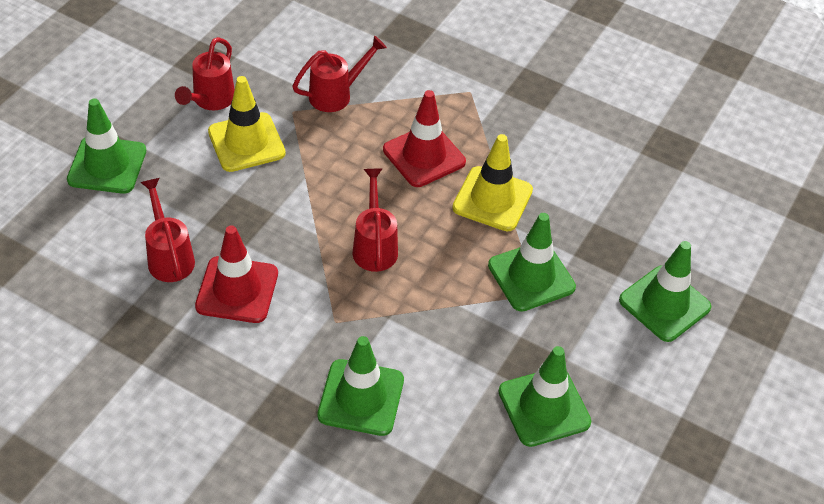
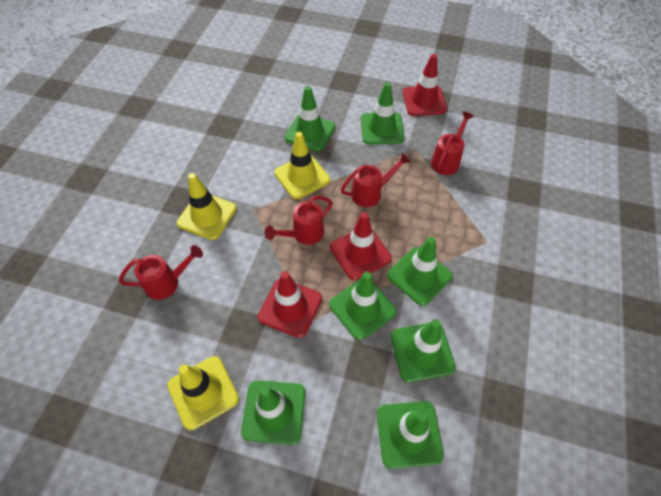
green traffic cone: [67,98,146,194] [317,336,404,436] [488,213,576,312] [498,346,591,447] [619,241,711,342] = 5 -> [241,381,305,445] [284,86,335,152] [329,272,397,340] [360,82,405,145] [377,401,444,469] [387,237,453,306] [391,319,456,382] = 7
red traffic cone: [195,225,278,323] [383,90,466,187] = 2 -> [258,271,322,338] [330,212,392,280] [402,54,447,116] = 3
yellow traffic cone: [208,76,286,172] [452,134,533,232] = 2 -> [167,356,239,430] [177,173,236,240] [274,132,330,199] = 3

